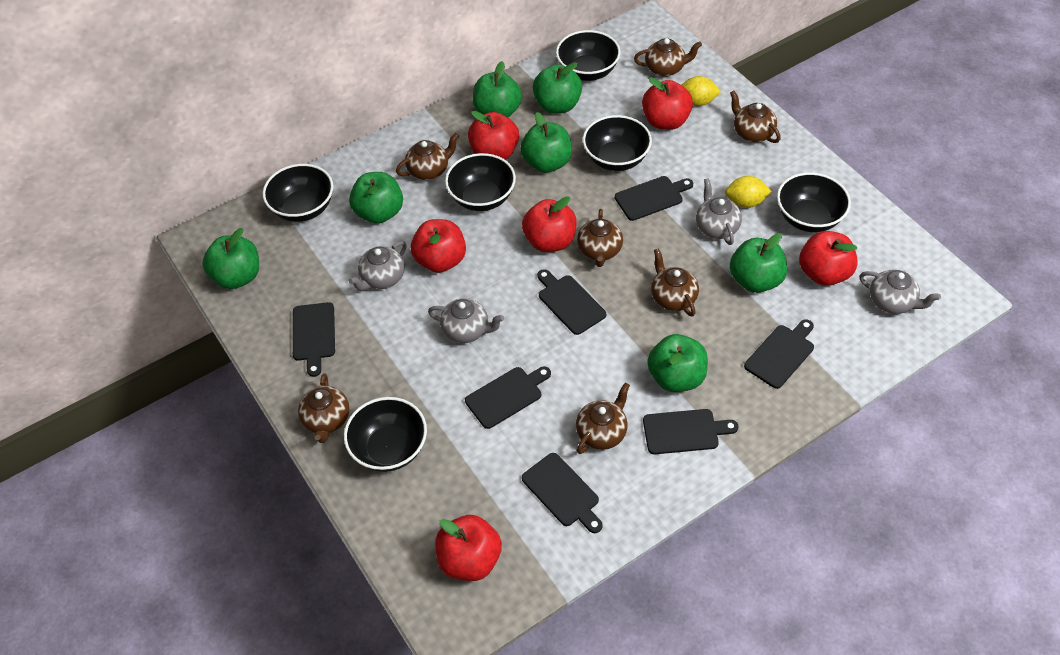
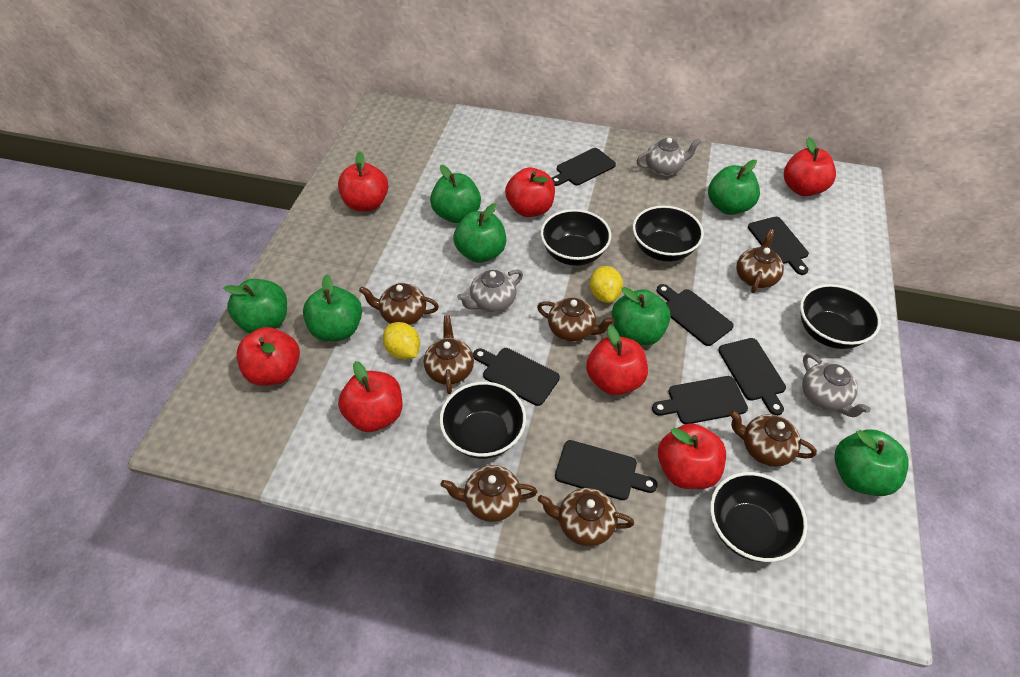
black bowl: [263,164,333,222] [344,397,427,472] [445,153,516,211] [556,30,620,81] [583,115,652,171] [777,172,851,232] = 6 -> [440,382,526,459] [541,209,611,266] [633,205,704,262] [710,472,807,562] [800,284,881,349] = 5
grey teapot: [348,241,407,291] [428,298,504,343] [696,178,742,245] [859,270,941,314] = 4 -> [457,270,523,313] [637,138,701,176] [802,353,871,417] = 3
red apple: [411,219,466,273] [435,515,502,581] [468,111,519,160] [522,196,577,252] [642,77,693,130] [799,231,858,286] = 6 -> [236,327,300,386] [338,151,389,211] [338,361,403,432] [505,168,555,217] [586,325,648,395] [658,423,726,489] [784,137,836,196] = 7

